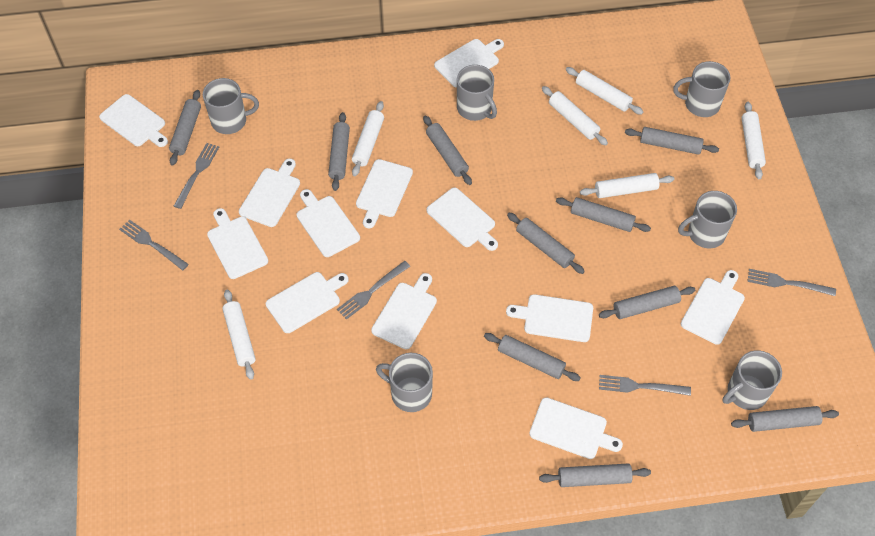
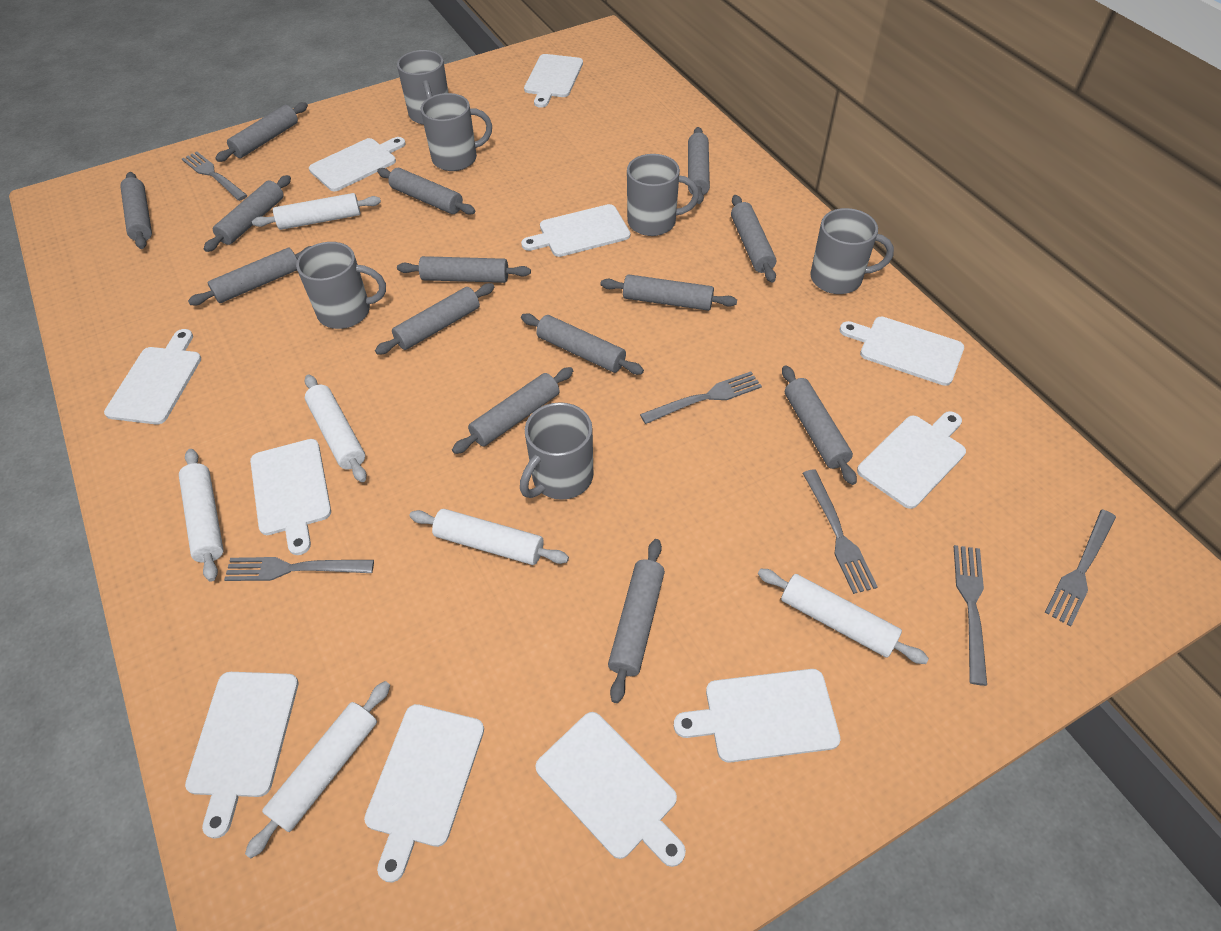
grey fork: [119,219,189,270] [174,143,219,209] [337,261,410,320] [599,375,691,396] [747,269,836,296] = 5 -> [182,151,247,201] [224,557,374,581] [640,371,762,424] [803,469,878,594] [953,545,987,686] [1045,510,1116,627] = 6
grey rolling pin: [169,90,201,166] [328,112,350,191] [423,116,472,185] [484,333,581,381] [507,213,585,274] [539,463,651,487] [556,197,651,232] [599,286,695,319] [625,127,719,155] [731,406,839,432] = 10 -> [120,172,152,249] [188,246,311,305] [204,175,291,252] [215,102,308,162] [375,283,494,355] [377,168,475,215] [397,256,531,283] [452,367,573,454] [521,314,644,375] [600,274,737,311] [608,539,665,703] [688,127,710,204] [731,195,776,283] [782,366,857,485] = 14
white cutting board: [99,94,168,147] [207,208,268,279] [239,159,300,227] [266,272,348,333] [297,189,360,257] [356,159,413,228] [371,273,437,349] [427,187,498,251] [434,39,504,88] [506,294,593,342] [530,397,623,459] [681,270,745,345] = 12 -> [104,329,201,425] [185,672,298,839] [250,439,331,555] [309,137,406,191] [364,704,484,882] [521,204,630,257] [524,54,583,108] [536,712,686,867] [674,669,840,763] [840,317,964,386] [857,411,966,509] = 11

